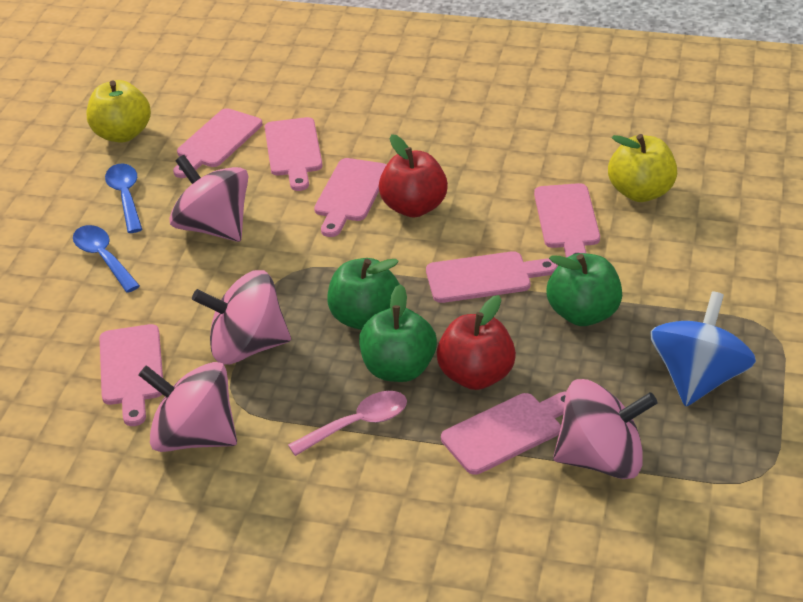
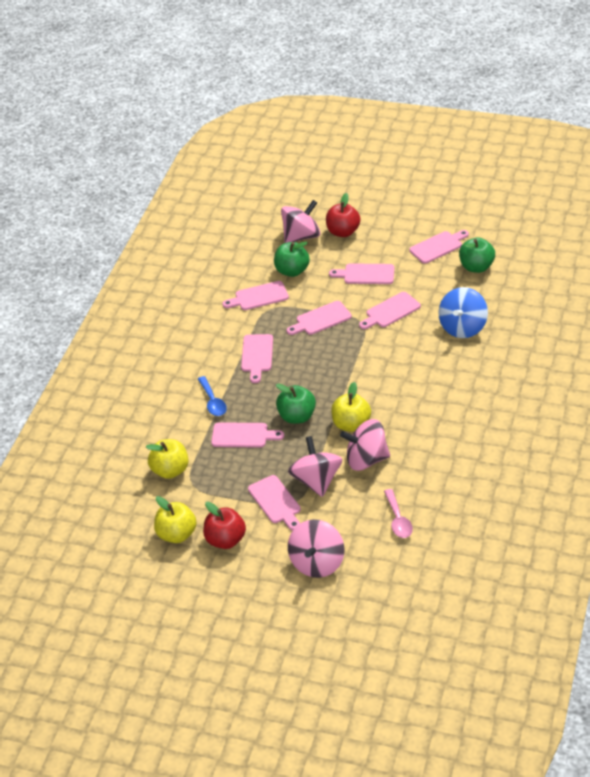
blue spoon: [73,225,140,293] [105,163,142,233] = 2 -> [198,376,227,416] = 1
pink cutting board: [100,324,163,426] [173,108,262,178] [265,117,323,191] [314,158,387,237] [426,251,558,303] [441,392,566,475] [534,183,600,258] = 7 -> [211,422,284,448] [222,281,289,310] [241,334,273,383] [248,475,301,531] [287,301,352,335] [329,263,394,284] [359,292,421,329] [409,230,469,264] = 8
yellow apple: [86,80,151,143] [608,134,677,202] = 2 -> [146,439,189,479] [154,496,197,543] [331,382,371,432] = 3

